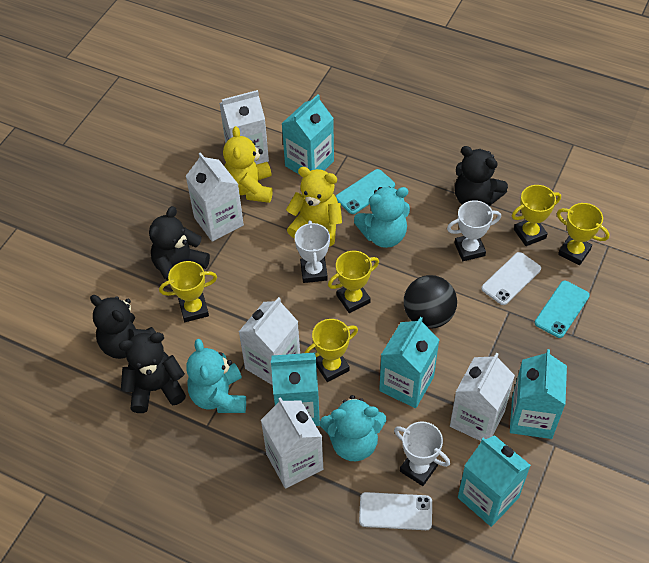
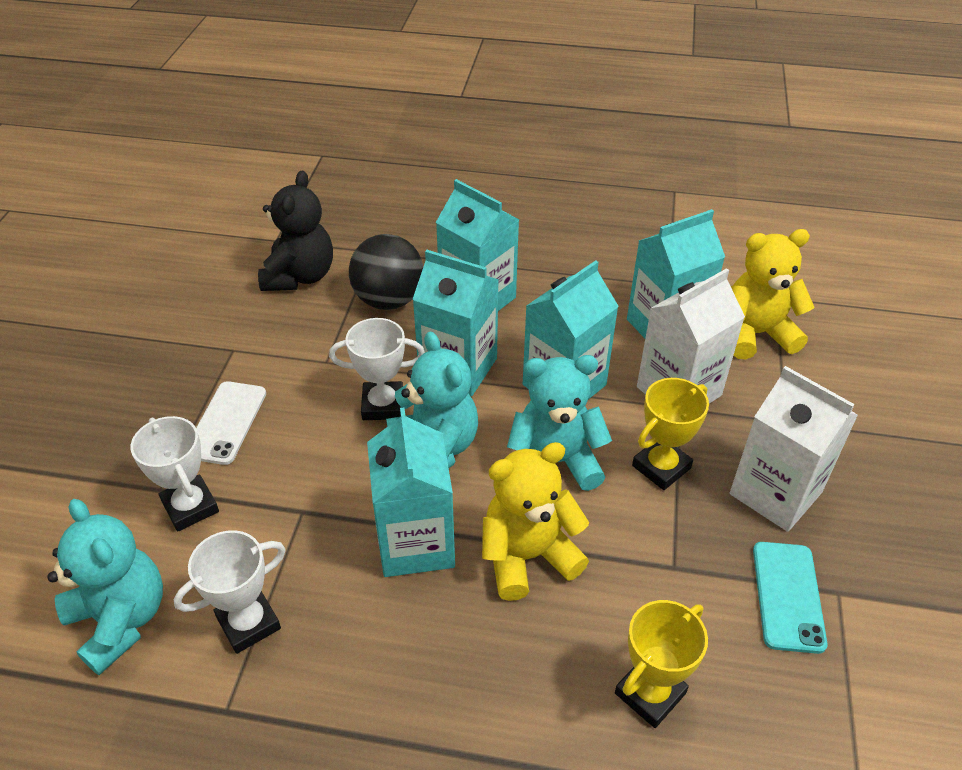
black teddy bear: [90,295,156,359] [119,332,186,413] [149,206,210,281] [455,146,508,206] = 4 -> [258,170,333,291] = 1
turquoise phone: [336,169,395,214] [535,281,590,338] = 2 -> [753,542,828,654] = 1
white carton: [186,152,244,242] [219,90,269,165] [239,297,300,385] [261,397,323,489] [450,353,515,441] = 5 -> [637,268,745,404] [730,366,858,532] = 2
white phone: [359,492,432,530] [481,252,541,305] = 2 -> [196,381,266,465] = 1
yellow trophy: [159,261,217,322] [305,319,358,382] [328,251,379,313] [512,185,561,246] [557,203,609,265] = 5 -> [615,600,708,728] [632,378,709,490] = 2

